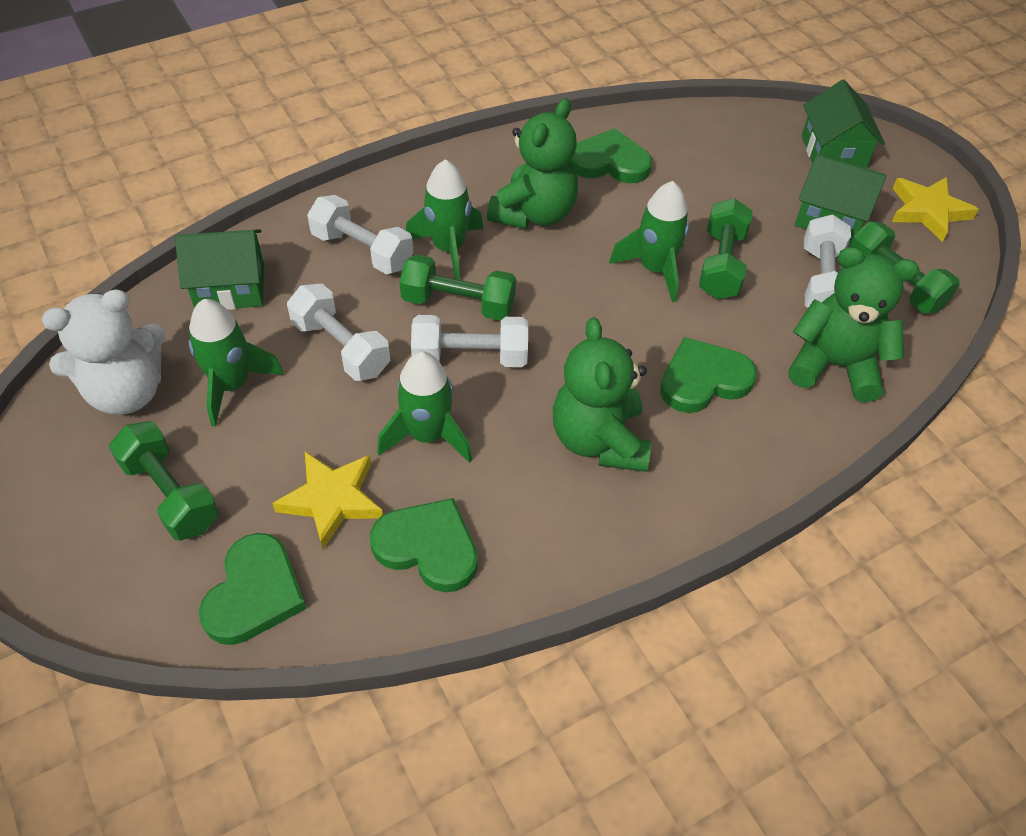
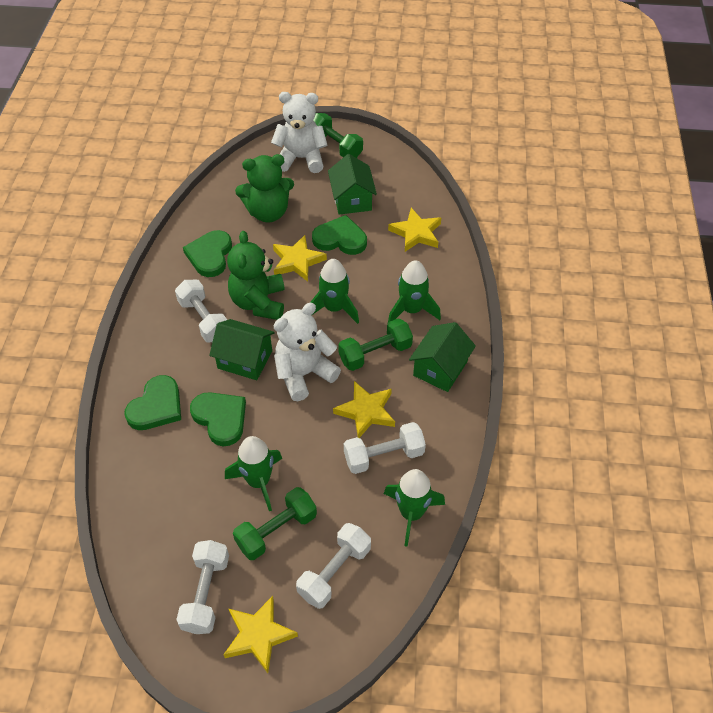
green dumbbell: [109,421,219,541] [400,255,516,321] [699,198,753,299] [849,222,960,313] = 4 -> [233,487,317,560] [313,113,363,158] [338,319,413,371] = 3
green teddy bear: [487,98,578,229] [553,317,651,472] [788,247,919,402] = 3 -> [227,231,285,320] [235,154,294,223] = 2
white teddy bear: [42,289,166,415] = 1 -> [271,92,328,173] [274,303,341,401] = 2
yellow star: [272,452,383,549] [892,177,979,242] = 2 -> [223,596,298,673] [273,235,327,282] [333,381,395,438] [388,208,441,252] = 4

